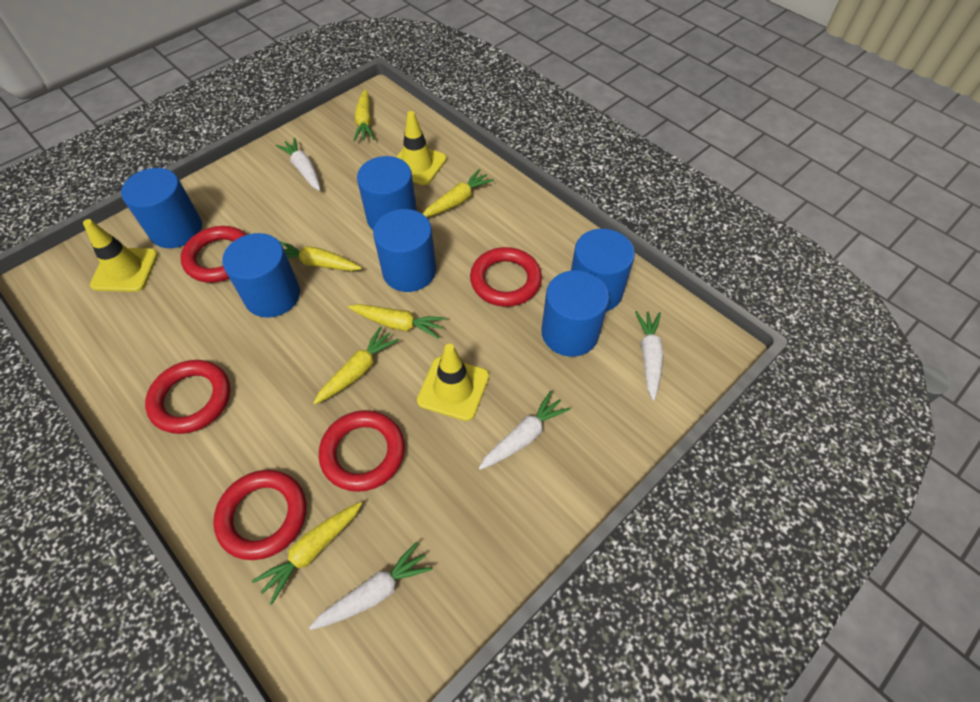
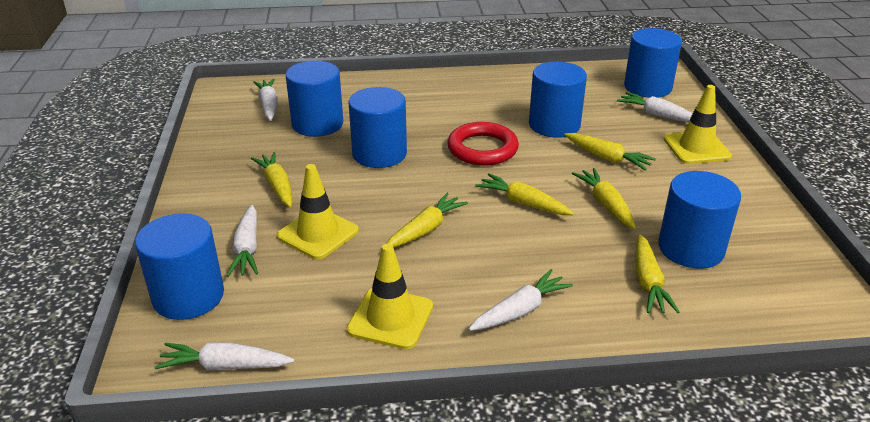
red ring: [145,360,230,434] [180,226,247,283] [213,470,306,560] [319,410,405,492] [470,247,542,307] = 5 -> [447,122,519,166] = 1
white carrot: [276,137,320,191] [309,542,433,630] [479,391,571,470] [635,311,663,401] = 4 -> [155,342,294,370] [227,205,258,277] [253,79,278,121] [469,269,573,331] [617,92,693,123] = 5

